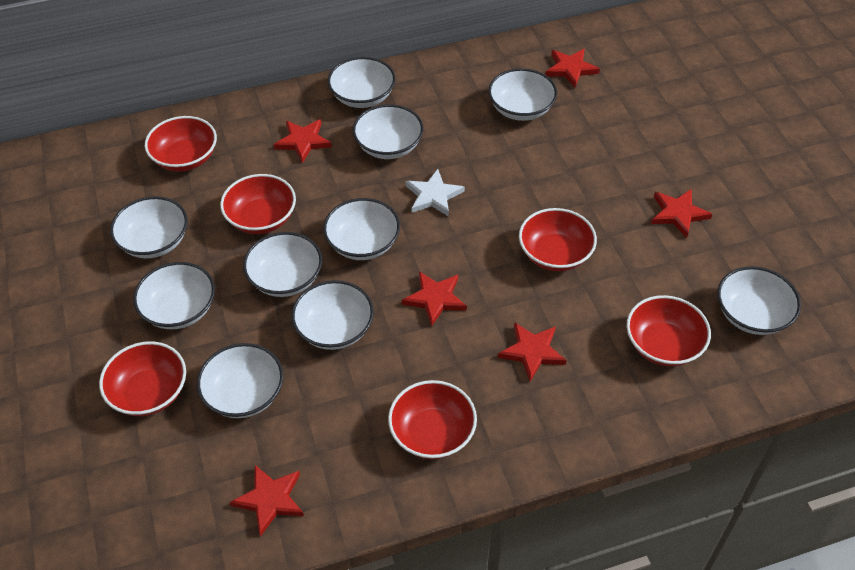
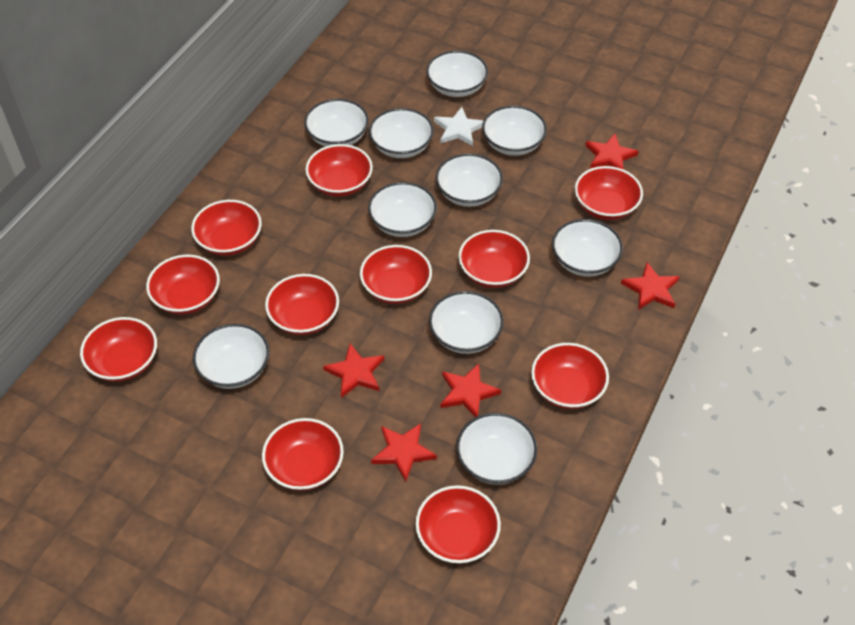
red bowl: [99,341,186,416] [145,116,217,172] [220,174,296,234] [388,380,477,459] [519,208,597,271] [627,295,711,366] = 6 -> [80,317,157,382] [146,255,220,315] [191,200,262,256] [262,418,344,491] [265,274,339,335] [306,144,373,197] [360,245,432,304] [416,485,501,564] [458,230,530,288] [531,343,609,409] [575,166,643,220] = 11
red star: [230,465,304,537] [273,119,332,163] [402,271,467,327] [498,322,567,381] [546,49,600,88] [651,189,712,238] = 6 -> [323,344,384,398] [371,423,437,482] [441,363,501,417] [585,134,639,170] [621,262,680,310] = 5

